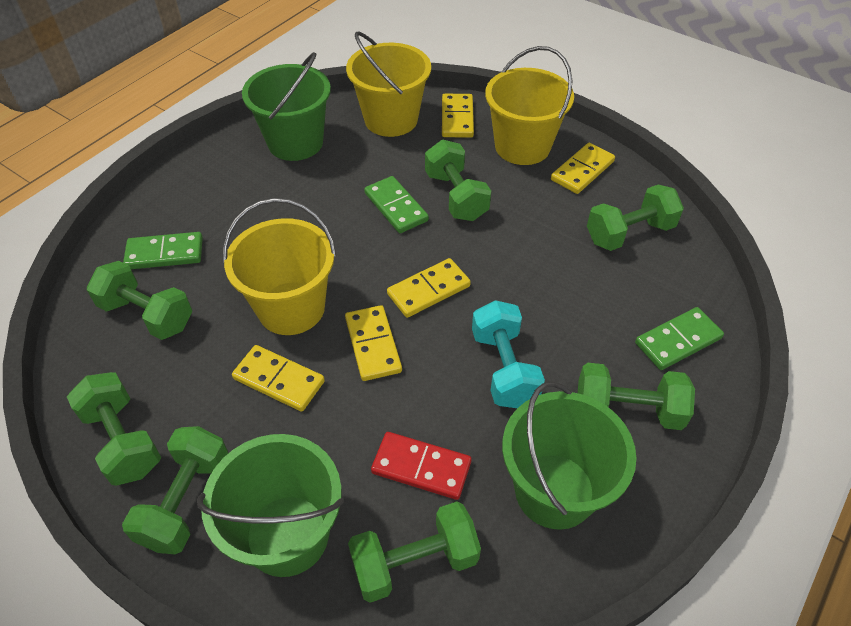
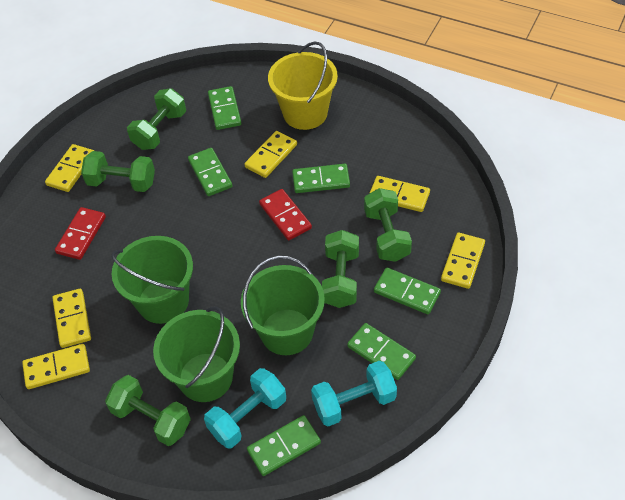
green domino: [123,232,203,269] [364,176,429,233] [635,307,724,370] = 3 -> [188,148,232,196] [208,86,241,130] [247,415,321,476] [292,164,350,193] [347,323,416,380] [374,268,441,314] = 6
green dumbbell: [67,372,161,486] [87,261,192,340] [122,426,228,554] [348,501,481,603] [425,140,491,221] [578,363,695,430] [587,185,684,251] = 7 -> [81,151,155,192] [105,375,191,446] [127,88,186,150] [322,230,359,308] [364,188,412,262] = 5
red domino: [371,432,471,500] = 1 -> [55,207,106,260] [259,189,312,240] = 2
turquoise dumbbell: [472,300,545,408] = 1 -> [204,368,286,448] [311,361,397,426] = 2
yellow bucket: [223,198,336,335] [346,32,431,137] [485,46,574,165] = 3 -> [268,41,338,130] = 1
yellow domino: [232,345,325,412] [345,305,402,381] [387,258,471,318] [442,94,474,138] [551,143,615,194] = 5 -> [22,344,90,389] [45,144,94,192] [52,289,91,348] [245,131,297,178] [369,176,430,212] [441,233,485,289] = 6

